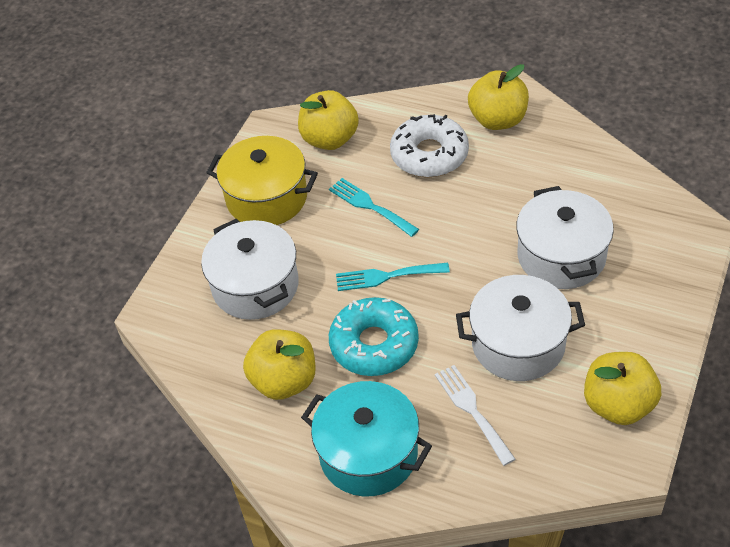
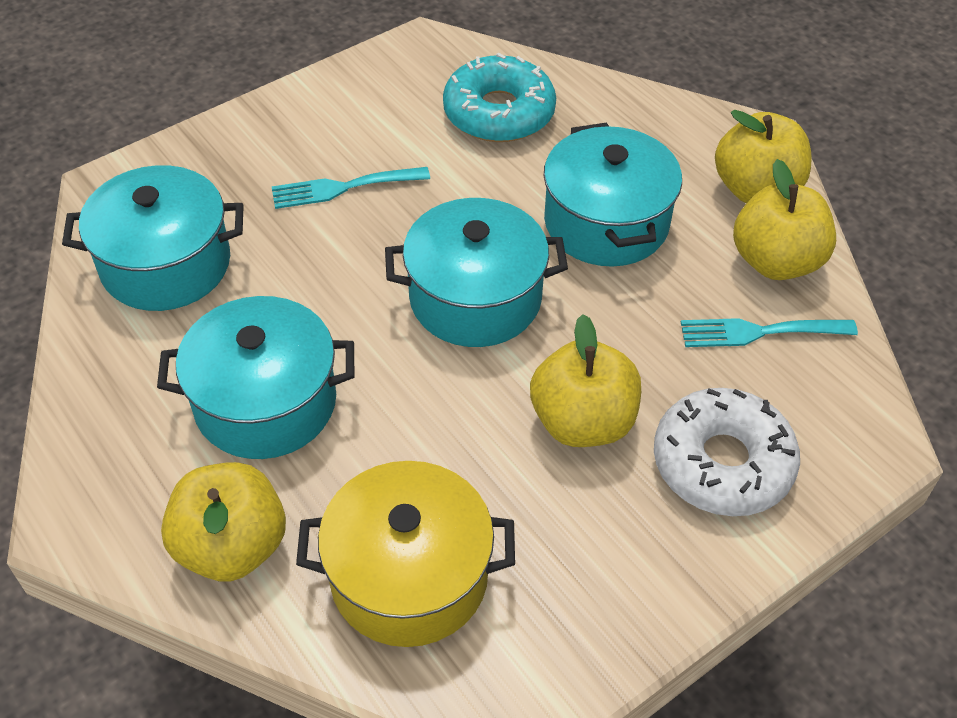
turquoise pot: [301,381,432,496] = 1 -> [62,165,244,311] [157,296,354,459] [385,198,568,347] [544,123,682,267] = 4
white fork: [435,365,515,466] = 1 -> none = 0
white pot: [201,219,299,320] [456,275,585,381] [516,186,614,289] = 3 -> none = 0

